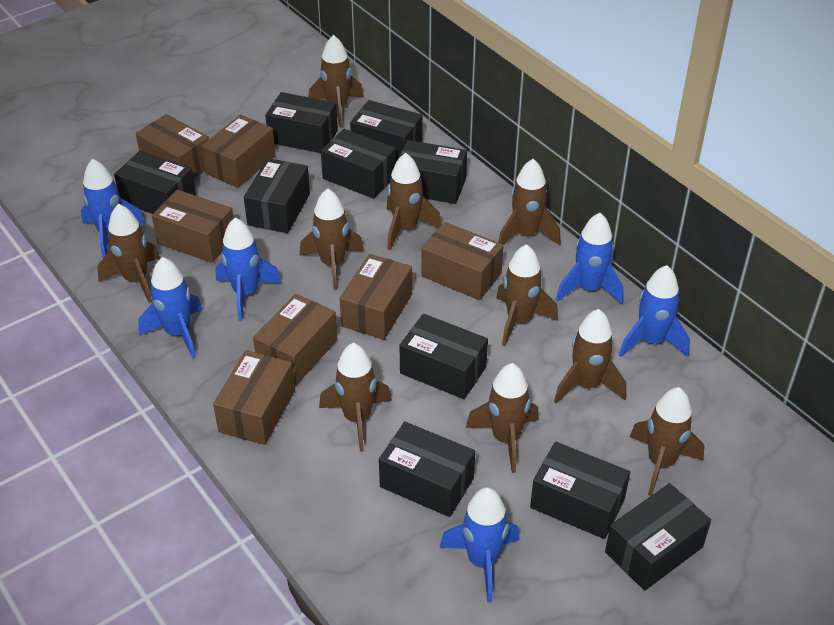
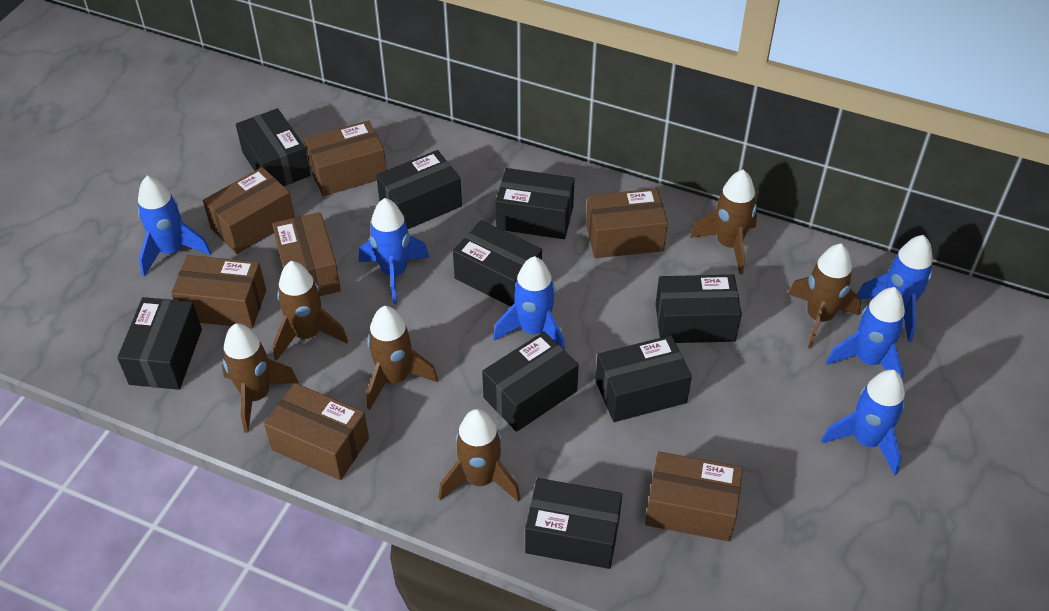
black box: [114,150,196,214] [244,158,310,233] [265,92,338,153] [321,129,396,199] [350,100,423,162] [379,422,475,517] [398,140,467,204] [400,314,488,399] [530,442,630,539] [605,483,711,591] = 10 -> [117,297,202,390] [236,108,310,186] [376,150,462,229] [453,220,542,307] [482,332,579,432] [496,168,575,239] [525,478,622,569] [595,335,692,422] [655,275,742,343] = 9
brown rocket: [97,204,160,303] [299,188,364,290] [309,35,364,128] [319,343,392,452] [387,153,441,250] [466,363,539,473] [496,244,558,346] [498,159,561,245] [554,309,626,404] [630,387,704,496] = 10 -> [222,323,299,433] [273,261,348,361] [367,306,438,409] [438,409,521,502] [690,169,757,274] [788,244,861,349] = 6

